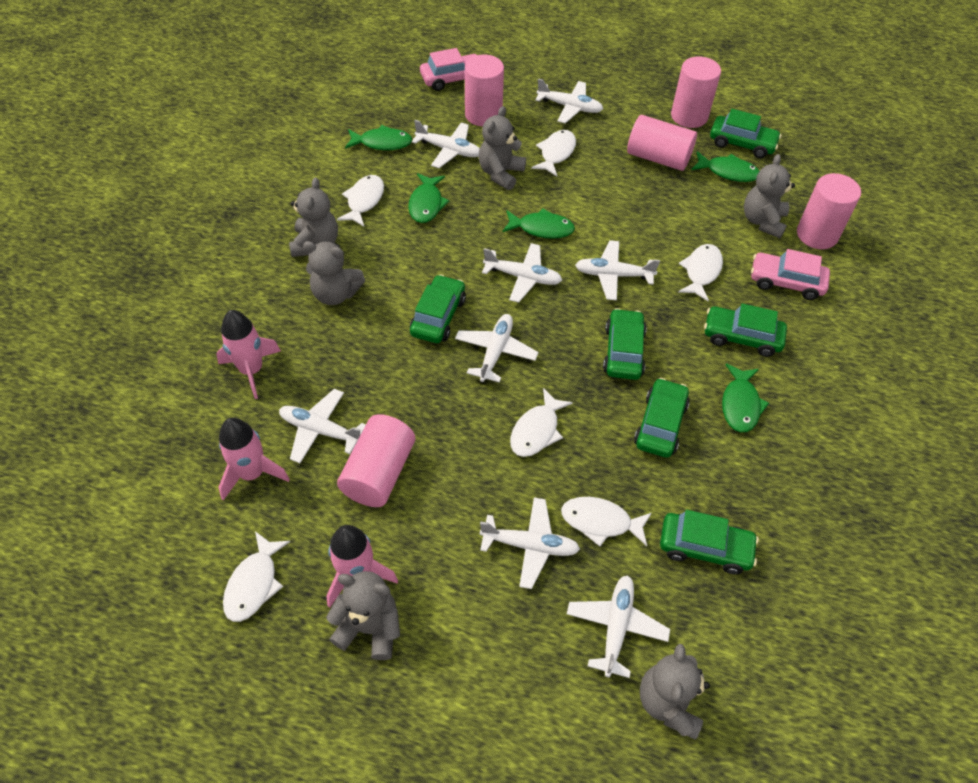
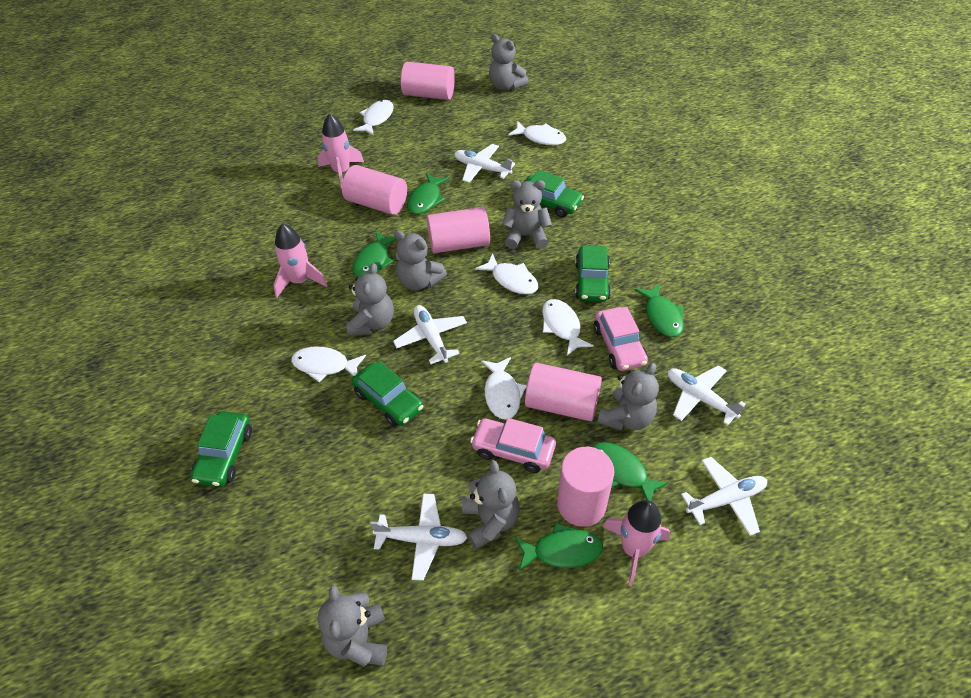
green car: [410,274,466,343] [603,308,647,380] [634,378,690,458] [660,510,759,574] [704,303,787,357] [710,109,781,158] = 6 -> [191,411,252,487] [352,361,424,427] [524,170,584,218] [575,245,611,302] = 4
grey teddy bear: [289,177,338,257] [303,241,365,305] [326,571,400,660] [479,106,526,190] [640,644,710,740] [744,154,795,238] = 6 -> [318,585,387,666] [347,263,394,336] [394,230,447,291] [462,460,520,549] [489,34,529,90] [502,180,552,249] [597,363,658,431] = 7
white plane: [279,389,366,463] [412,120,480,168] [455,314,538,383] [479,498,580,589] [482,243,562,303] [535,78,603,123] [567,575,670,678] [575,240,660,300] = 8 -> [370,494,468,581] [393,305,467,364] [454,144,515,183] [668,365,746,425] [681,457,767,536] = 5

